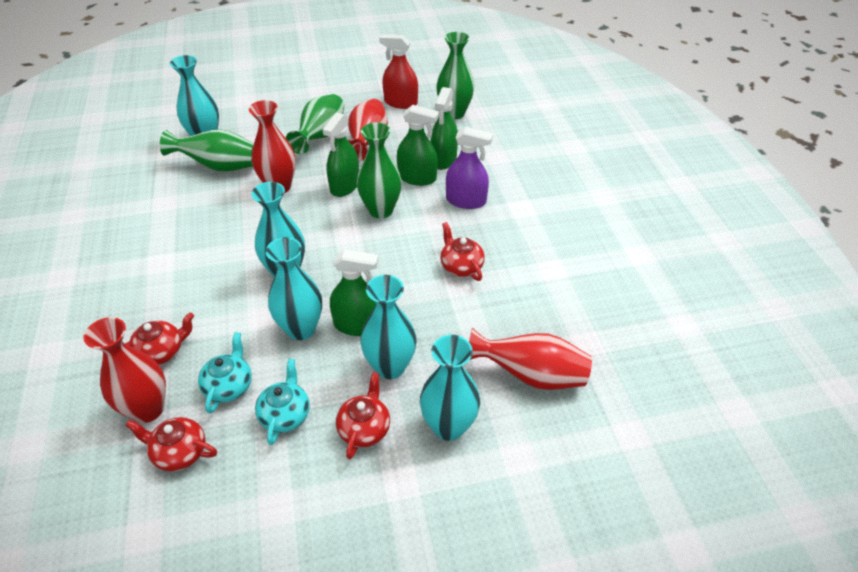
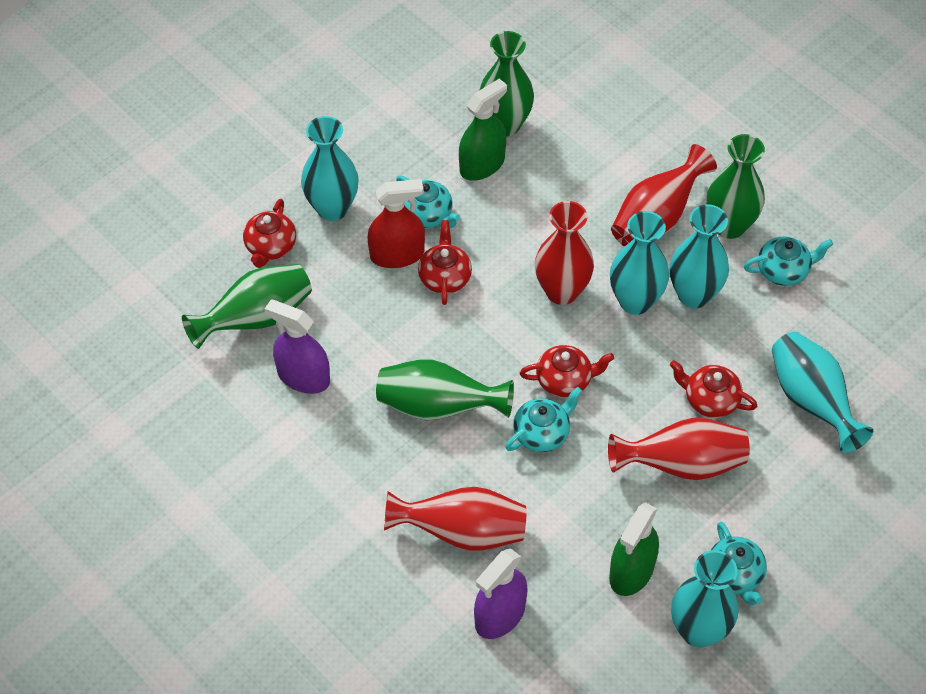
green spray bottle: [323,113,359,197] [330,249,379,336] [397,105,439,186] [430,87,458,170] = 4 -> [459,79,507,181] [609,502,659,596] = 2
purple spray bottle: [446,127,493,209] = 1 -> [265,300,330,394] [474,549,528,639] = 2
turquoise teapot: [198,332,252,413] [255,359,310,445] = 2 -> [396,176,460,228] [505,387,582,452] [710,522,767,605] [744,236,833,286] = 4

